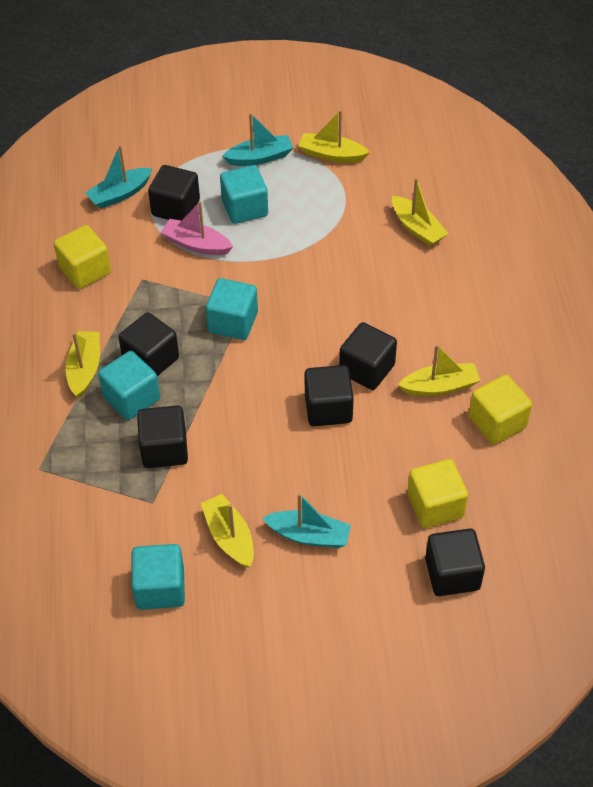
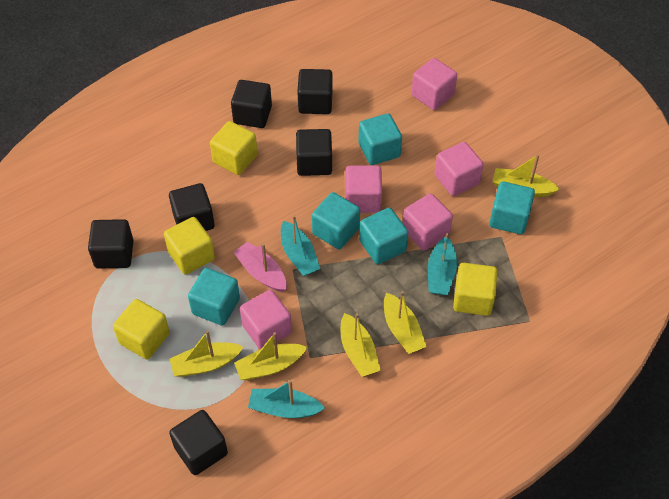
pink cube: none = 0 -> [240,290,292,349] [345,166,382,213] [403,193,453,251] [411,58,457,110] [435,142,484,196] = 5
turquoise cube: [98,351,160,420] [131,544,185,610] [206,278,258,340] [220,165,268,224] = 4 -> [188,268,240,326] [312,192,360,249] [358,113,402,165] [359,208,408,264] [489,181,535,234] = 5
yellow cube: [54,225,111,289] [407,459,468,528] [469,375,532,444] = 3 -> [113,299,170,359] [164,217,215,275] [210,121,258,175] [453,263,498,316] = 4

